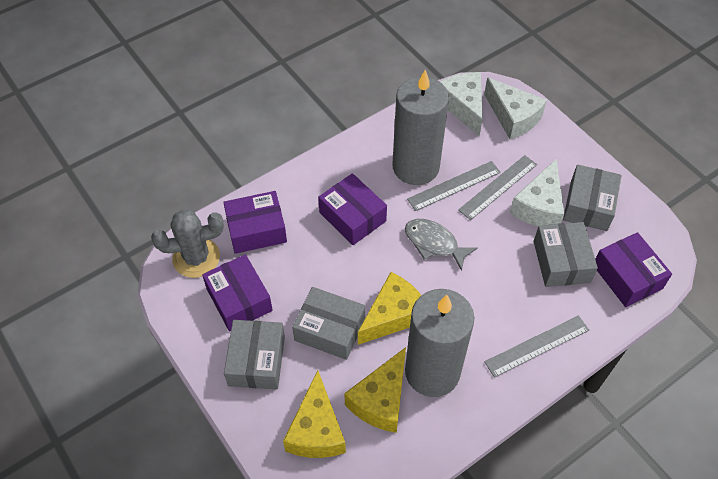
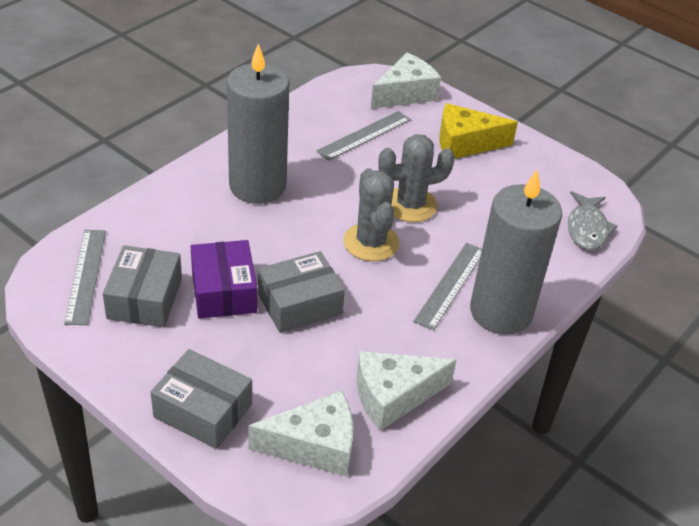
grey box: [224,320,285,389] [292,287,365,360] [534,222,598,287] [563,165,621,231] = 4 -> [103,245,182,327] [151,349,252,449] [258,251,345,333] = 3
grey cactus: [151,210,224,278] = 1 -> [343,168,399,261] [378,134,455,222] = 2
purple box: [202,254,273,332] [223,191,287,254] [318,173,387,245] [595,232,672,307] = 4 -> [191,240,257,319] = 1
yellow cheese: [283,370,346,458] [344,347,406,433] [358,272,421,345] = 3 -> [439,103,518,159] = 1

